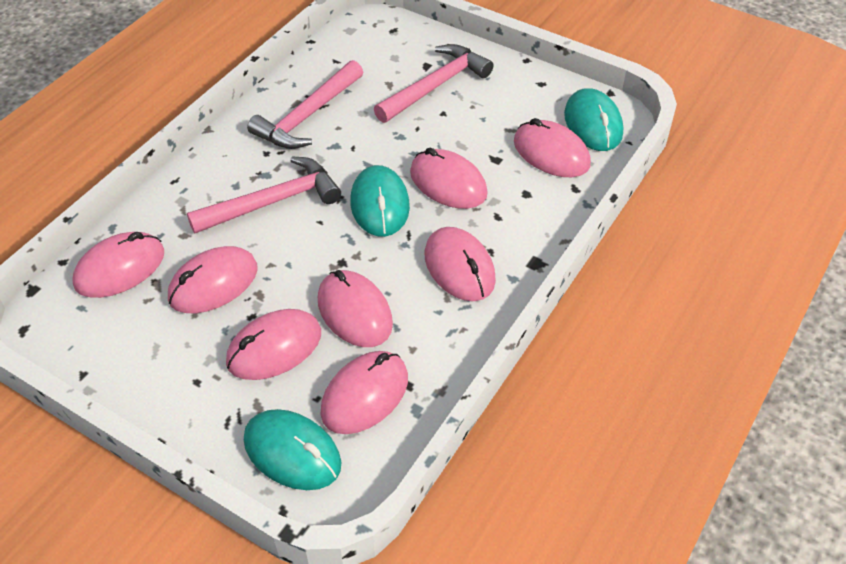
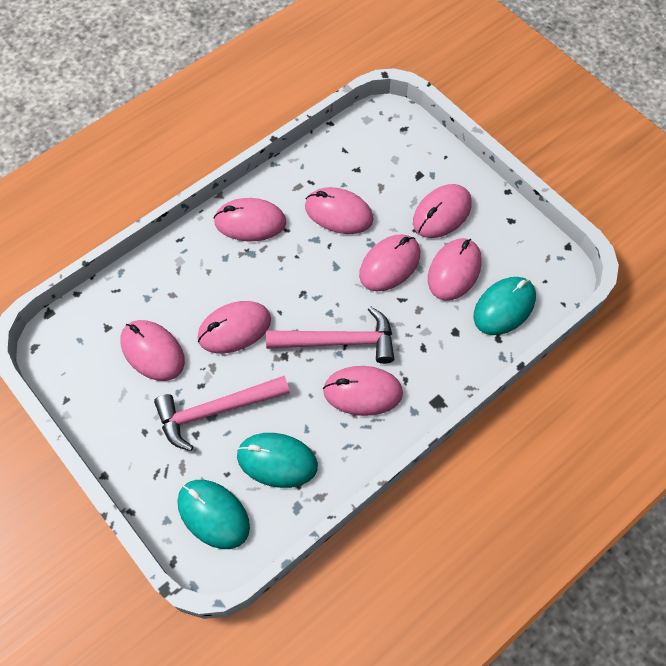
pink hammer: [187,157,341,233] [247,60,363,149] [374,44,493,123] = 3 -> [154,376,290,451] [266,306,394,364] = 2

